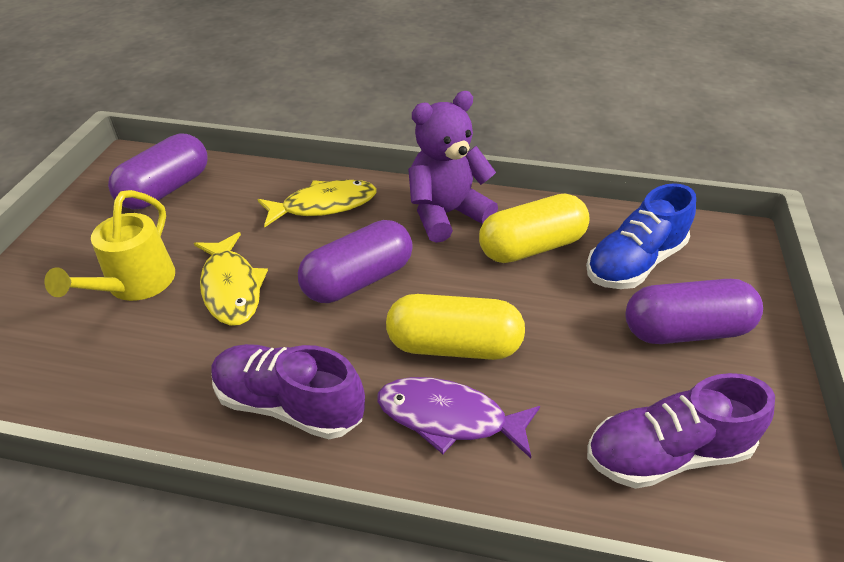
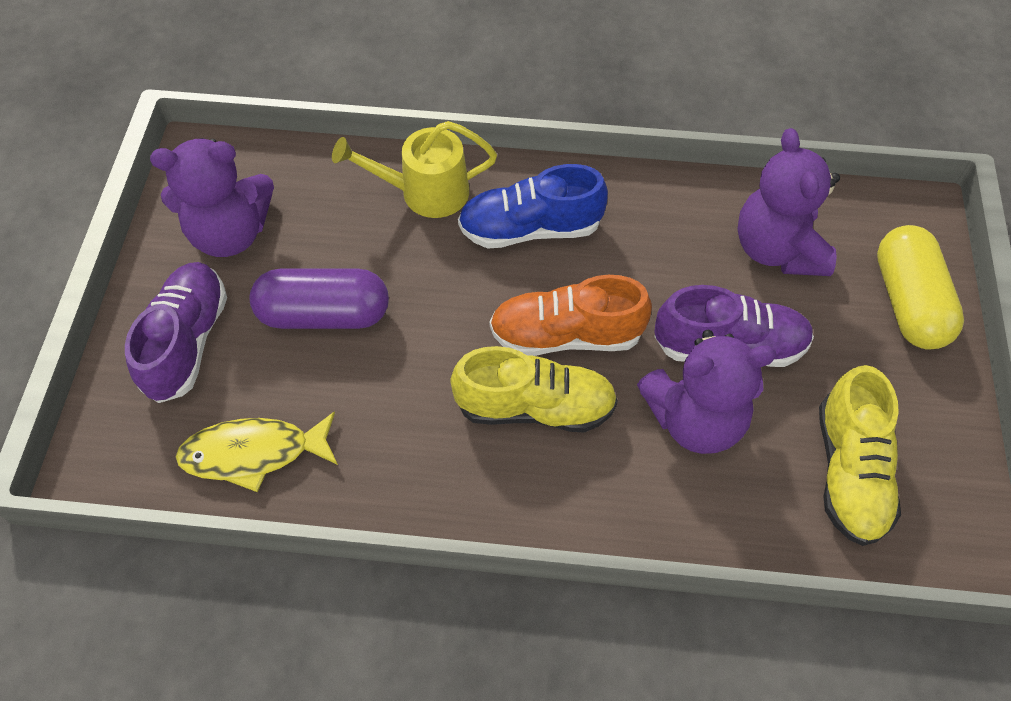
orange shoe: none = 0 -> [490,275,652,356] = 1
purple capsule: [108,134,208,210] [298,220,413,303] [625,279,763,344] = 3 -> [250,268,389,329] = 1
purple fish: [377,377,540,458] = 1 -> none = 0
purple teddy bear: [408,91,498,243] = 1 -> [150,138,274,257] [637,330,777,454] [737,128,840,276] = 3
yellow capsule: [386,294,525,360] [479,194,590,263] = 2 -> [877,225,964,349] = 1
yellow fish: [194,232,268,326] [257,180,377,227] = 2 -> [176,411,338,492] = 1
yellow shoe: none = 0 -> [450,346,618,433] [819,365,901,546] = 2

